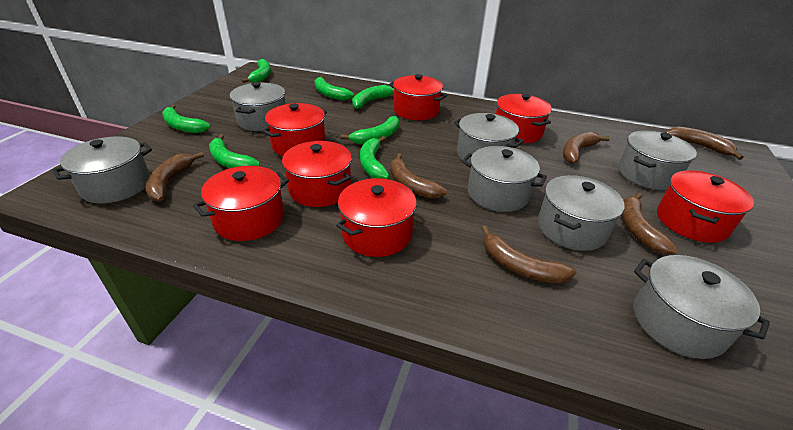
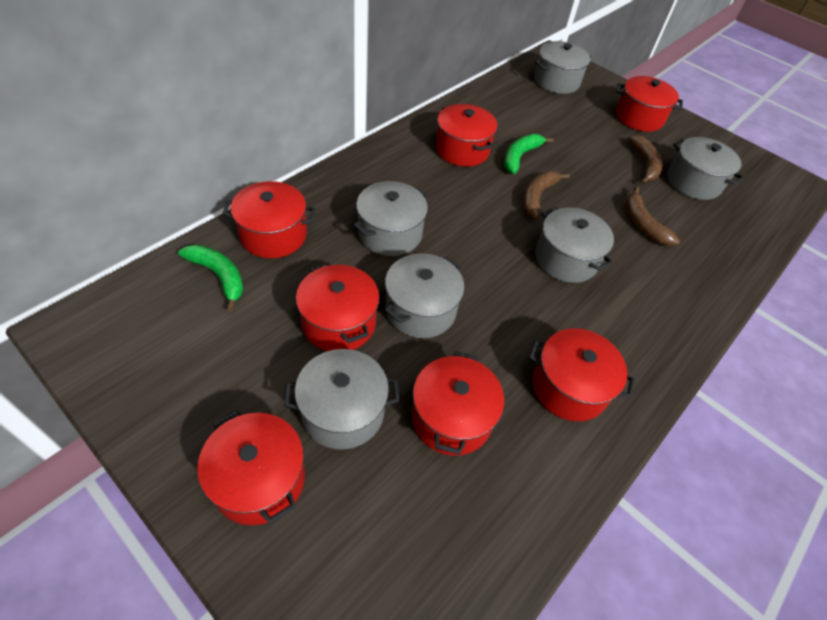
brown banana: [145,152,204,202] [390,153,447,199] [482,226,577,284] [563,132,610,163] [621,193,678,254] [665,127,744,160] = 6 -> [523,171,570,218] [625,187,680,246] [628,135,663,184] = 3
green banana: [162,104,211,133] [209,134,260,168] [242,59,271,83] [314,76,354,101] [341,116,400,144] [352,85,394,109] [360,136,389,179] = 7 -> [178,244,244,312] [504,134,553,174] = 2
grey pot: [52,136,152,204] [230,82,286,131] [454,113,524,164] [462,146,547,212] [538,175,625,251] [618,130,697,190] [634,255,770,359] = 7 -> [284,349,399,450] [353,181,428,256] [385,254,465,338] [534,41,591,94] [535,207,614,283] [667,137,744,200] = 6

